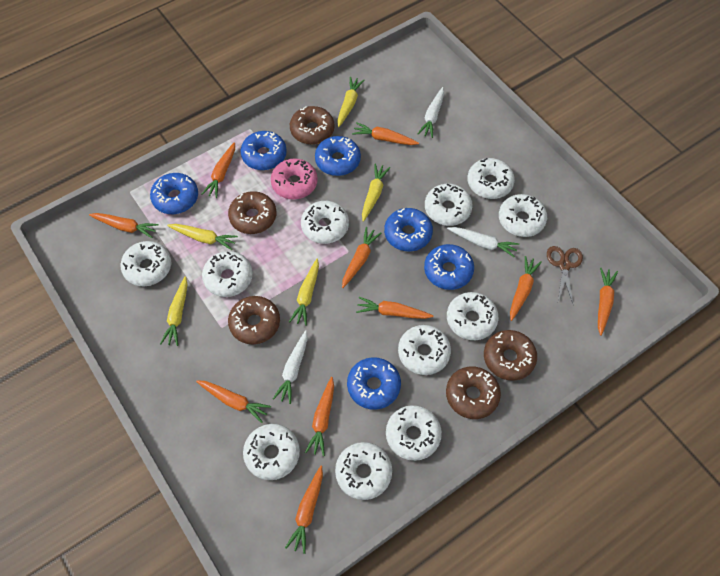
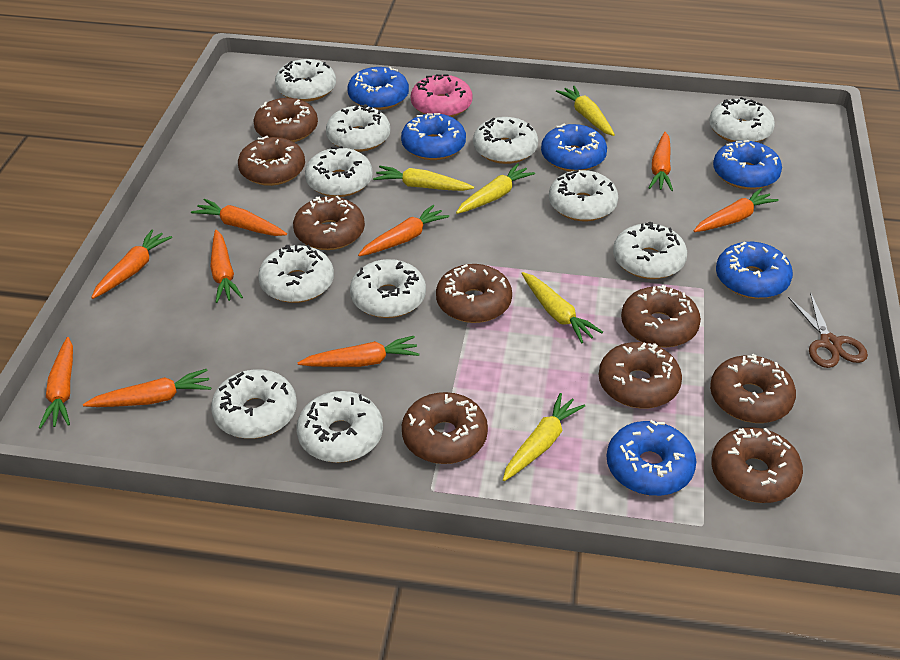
brown donut: [228,191,276,234] [228,296,280,344] [290,106,334,144] [446,367,501,419] [484,330,537,381] = 5 -> [238,136,305,186] [253,98,318,142] [293,196,365,250] [402,392,488,464] [436,264,512,323] [599,342,682,409] [621,285,701,347] [710,354,796,423] [711,427,803,503] = 9
orange carrot: [89,213,159,238] [196,380,271,423] [202,142,235,198] [285,466,323,554] [305,377,334,456] [342,227,381,288] [352,122,419,145] [356,297,434,319] [510,256,542,321] [598,268,618,336] = 10 -> [39,337,73,429] [83,369,211,407] [91,230,172,299] [191,199,287,236] [210,230,243,303] [298,336,419,367] [358,205,449,256] [649,132,673,191] [694,188,779,232] = 9
white carrot: [273,330,308,404] [418,87,444,138] [447,227,519,258] = 3 -> none = 0

